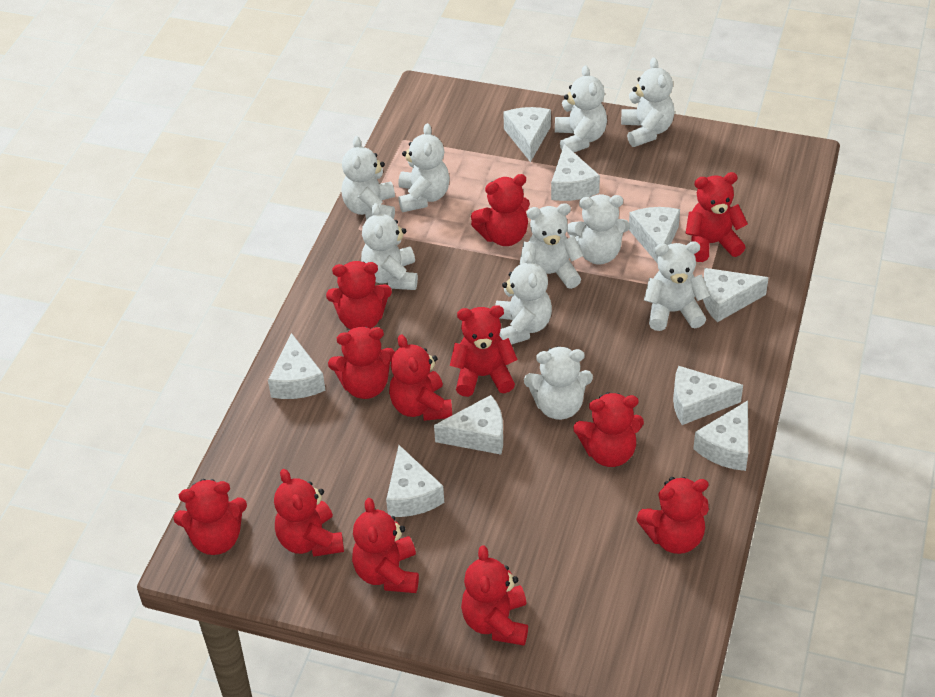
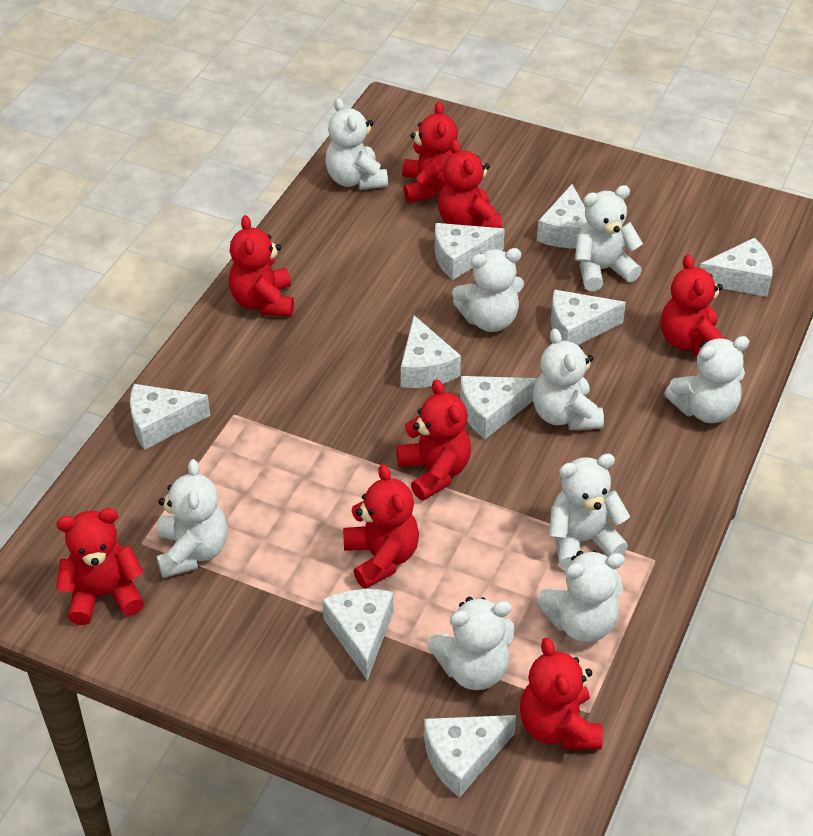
red teddy bear: [173,479,247,555] [274,469,344,557] [326,261,392,329] [328,327,395,399] [352,498,419,593] [389,334,452,421] [450,305,518,397] [461,545,528,645] [471,174,530,246] [573,392,644,467] [636,477,709,554] [685,172,748,262] = 12 -> [56,508,144,625] [229,215,294,317] [343,464,419,589] [396,379,471,501] [402,102,458,203] [438,140,502,228] [520,638,603,749] [661,255,727,356] = 8
white teddy bear: [341,136,395,220] [361,203,418,290] [398,123,450,212] [495,251,552,345] [520,203,583,289] [524,346,593,420] [555,65,607,152] [567,194,630,265] [621,57,675,147] [644,241,710,331] = 10 -> [157,459,228,578] [325,98,388,190] [427,597,515,690] [452,248,524,332] [533,328,604,430] [536,551,625,642] [549,454,630,570] [575,185,643,291] [664,336,749,423] = 9

